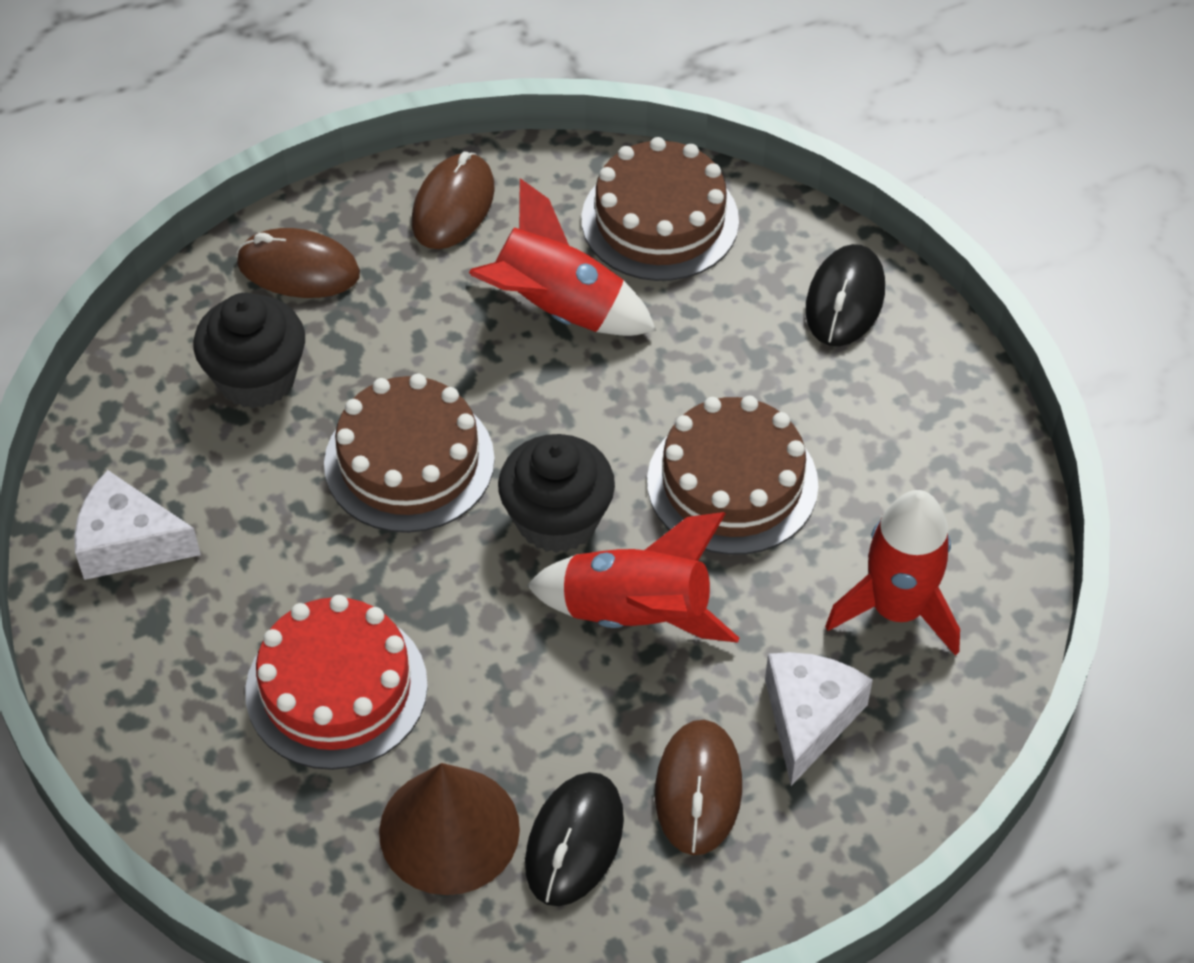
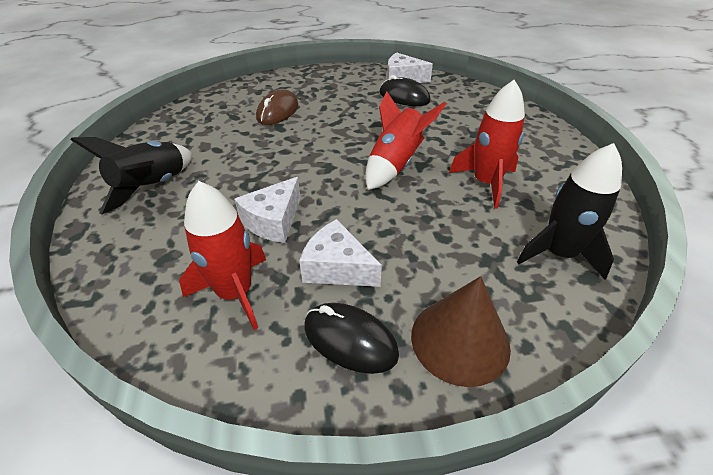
black cupcake: [194,293,305,408] [498,434,615,553] = 2 -> none = 0
black rocket: none = 0 -> [71,137,192,214] [517,143,622,280] = 2
brown cake: [324,374,495,533] [581,137,739,281] [647,396,818,555] = 3 -> none = 0
brown mouse: [237,228,360,298] [412,152,495,249] [655,720,742,855] = 3 -> [256,89,298,125] = 1
red cake: [245,595,428,770] = 1 -> none = 0
white cheese: [74,470,201,580] [765,652,873,786] = 2 -> [234,177,301,243] [299,219,382,287] [387,52,433,83] = 3

